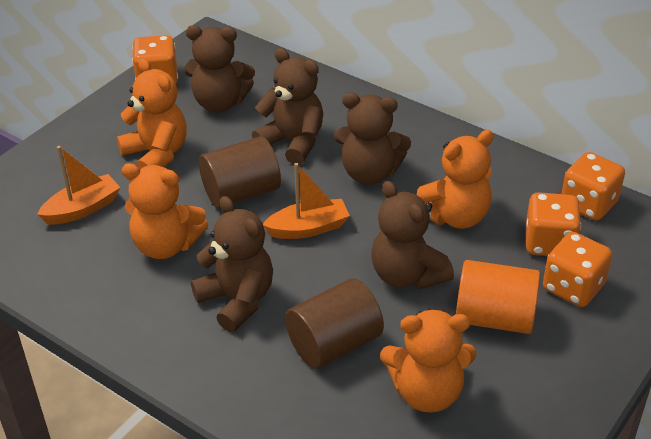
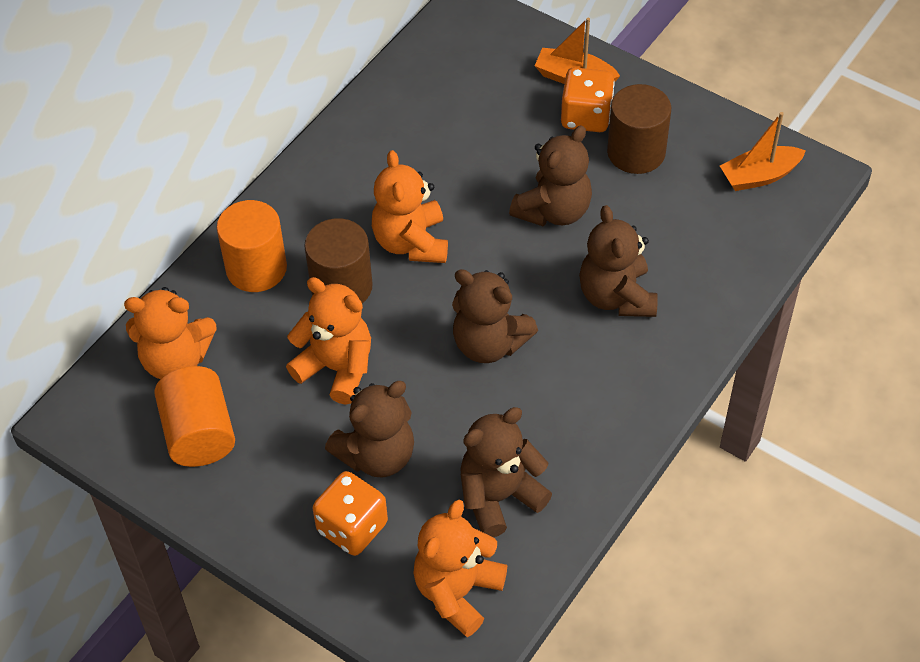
orange cylinder: [456,260,540,334] = 1 -> [154,366,235,467] [217,200,287,292] = 2
orange dice: [132,35,178,84] [526,192,581,256] [543,232,612,307] [561,152,625,221] = 4 -> [313,471,388,556] [561,67,615,132] = 2

